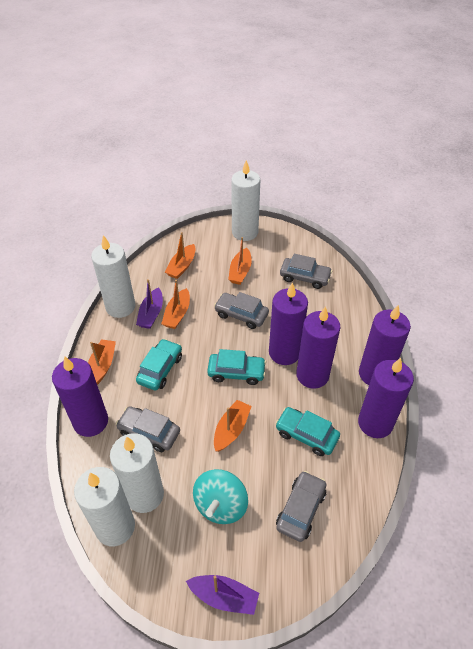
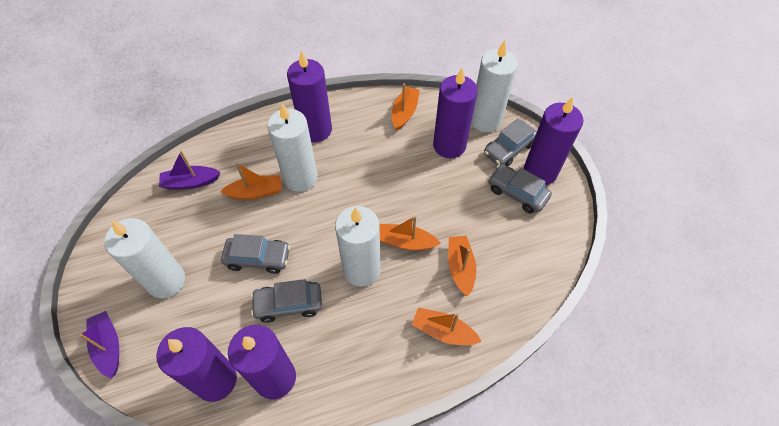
turquoise car: [136,339,182,390] [207,349,266,385] [275,407,340,456] = 3 -> none = 0
turquoise spinning top: [193,469,248,524] = 1 -> none = 0

